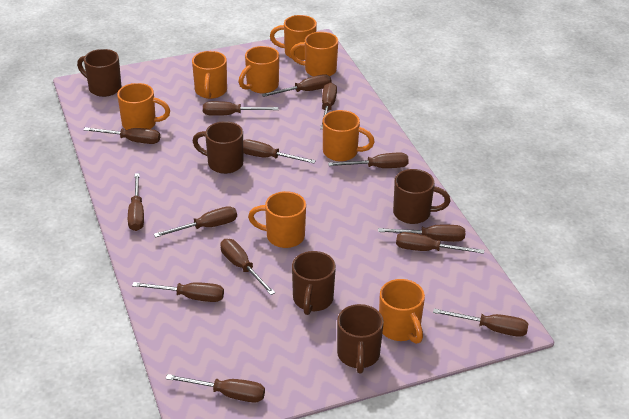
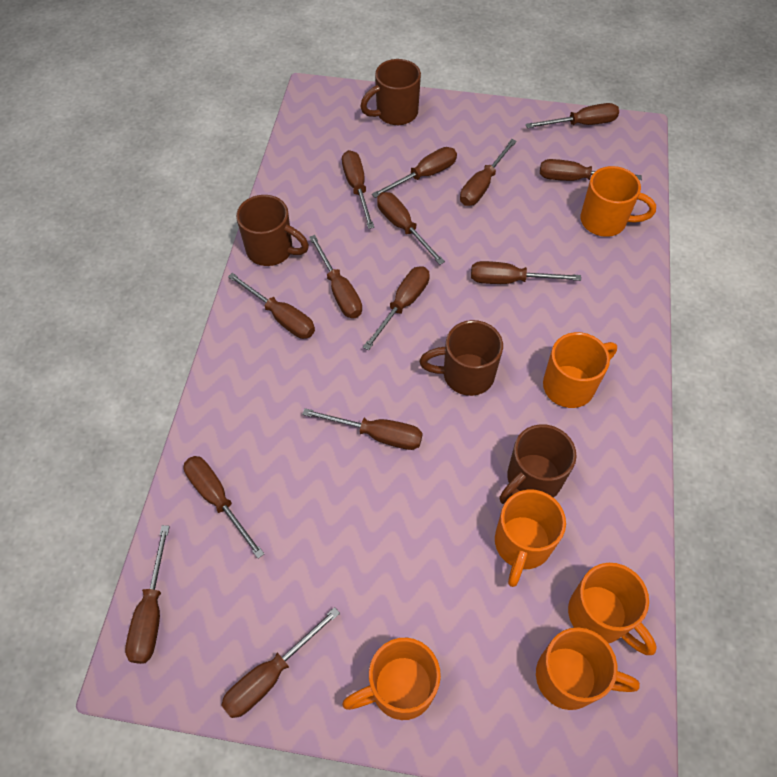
brown mug: [77,49,121,97] [193,121,243,174] [292,251,336,315] [337,304,384,373] [393,169,450,224] = 5 -> [236,195,309,266] [360,59,421,125] [419,320,503,396] [499,424,576,504] = 4
orange mug: [117,83,170,130] [192,51,227,99] [238,46,279,93] [248,191,306,248] [270,15,317,60] [290,32,338,76] [323,110,375,161] [379,279,425,344] = 8 -> [342,638,441,720] [495,490,566,587] [536,628,640,710] [543,332,617,408] [568,563,657,655] [581,166,656,237] = 6

